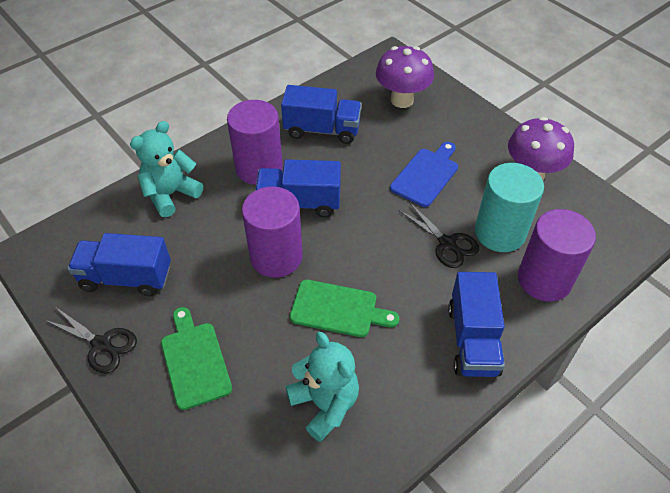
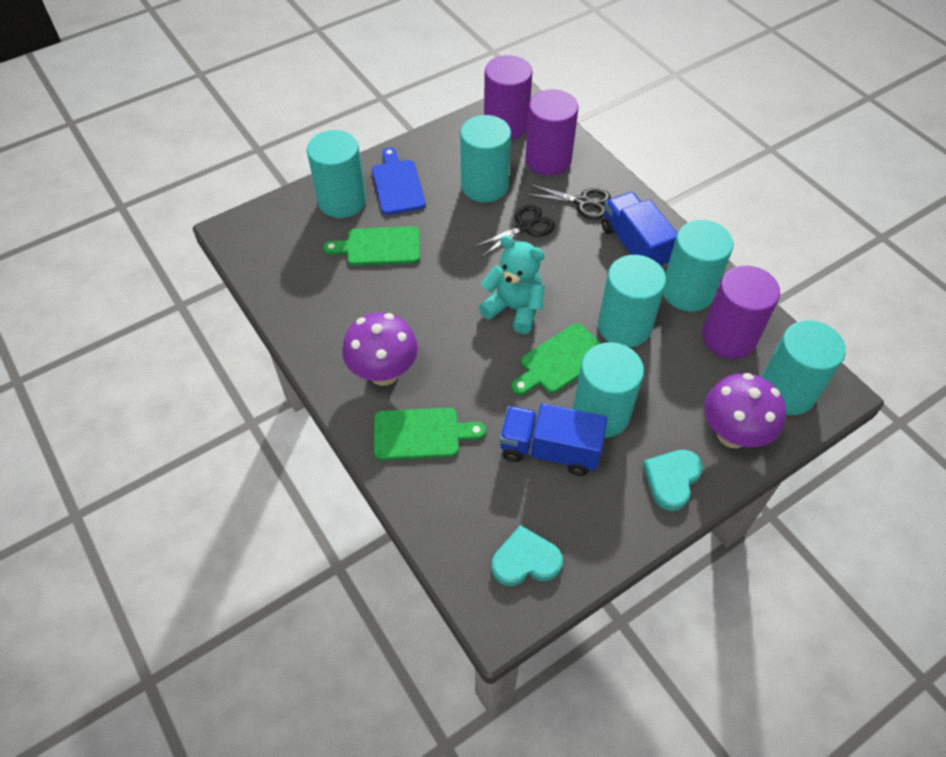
blue truck: [68,233,171,296] [255,159,341,218] [281,85,362,144] [448,272,505,377] = 4 -> [499,403,607,476] [601,192,677,268] = 2
green cutting board: [161,307,232,410] [290,280,399,337] = 2 -> [323,226,420,266] [374,408,486,460] [511,323,601,395] = 3
turquoise cylinder: [475,163,544,252] = 1 -> [307,130,366,218] [460,115,511,202] [573,342,644,438] [598,255,666,348] [663,220,733,312] [761,320,846,415] = 6
turquoise heart: none = 0 -> [492,525,563,586] [643,450,703,511] = 2
turquoise teddy bear: [130,121,203,217] [286,332,359,442] = 2 -> [479,235,545,334] = 1

